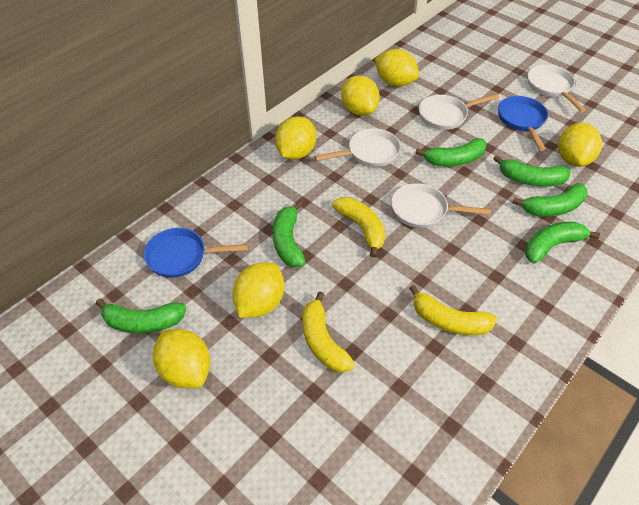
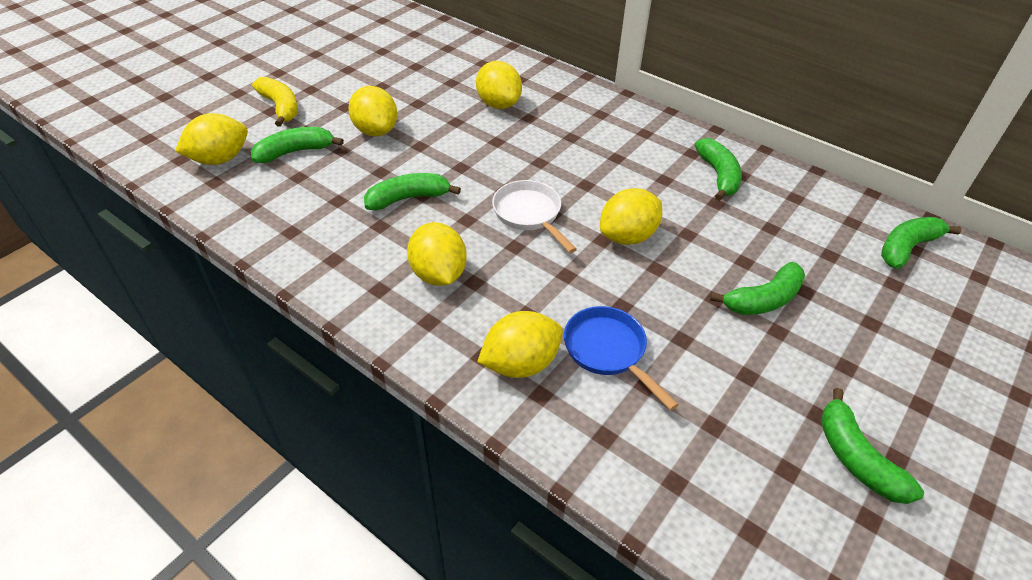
blue pan: [144,228,248,278] [498,96,548,151] = 2 -> [564,306,679,411] = 1
white pan: [314,128,401,167] [391,183,491,228] [419,94,499,130] [528,65,586,112] = 4 -> [492,180,577,253] = 1
yellow banana: [303,291,355,373] [332,197,385,258] [409,285,497,335] = 3 -> [252,77,298,127] = 1

